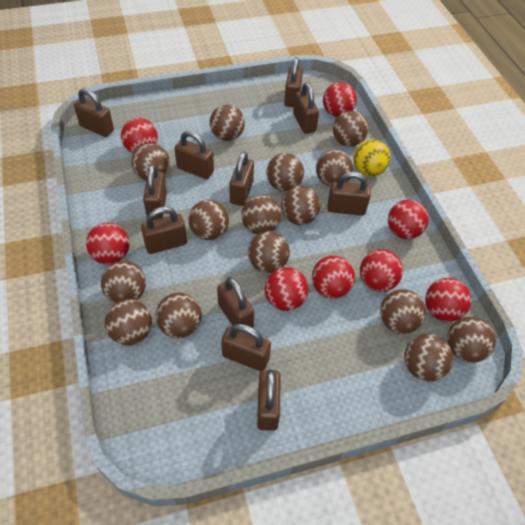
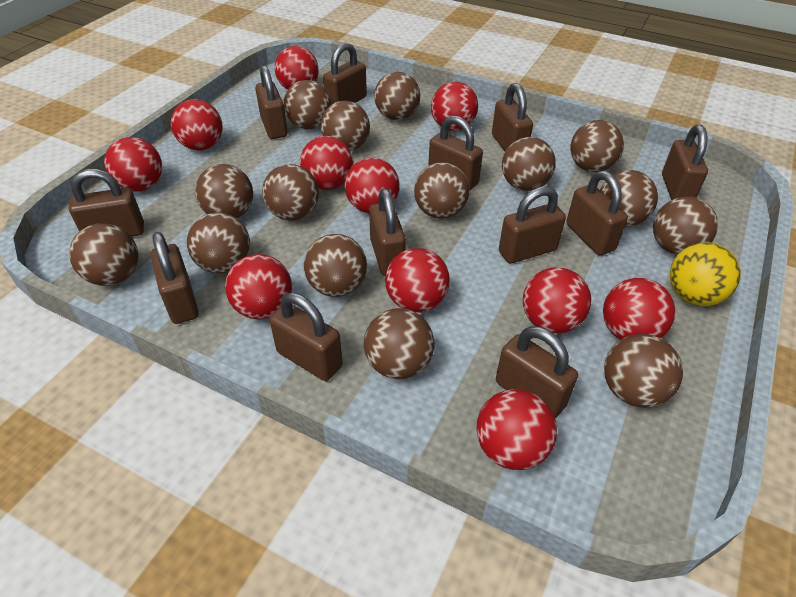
brown padlock: [74,88,114,137] [141,207,187,254] [143,164,167,220] [175,131,214,179] [217,277,254,328] [221,324,271,371] [229,151,254,206] [257,370,280,431] [284,57,303,107] [293,82,319,134] [327,172,371,216] = 11 -> [69,169,144,237] [151,232,199,324] [255,65,288,139] [270,292,343,381] [323,43,367,105] [369,188,406,276] [428,115,483,191] [492,83,533,151] [496,326,578,418] [499,186,566,264] [566,171,628,255] [662,125,708,200] = 12
red ball: [86,223,130,265] [121,118,158,153] [265,267,308,311] [312,256,355,299] [323,82,357,117] [360,249,403,292] [388,199,429,239] [425,278,471,322] = 8 -> [104,137,162,192] [171,99,223,150] [225,254,292,319] [275,46,319,90] [300,136,353,190] [345,158,400,213] [385,248,450,312] [431,82,478,131] [476,389,557,470] [523,267,591,333] [603,278,675,340] = 11

